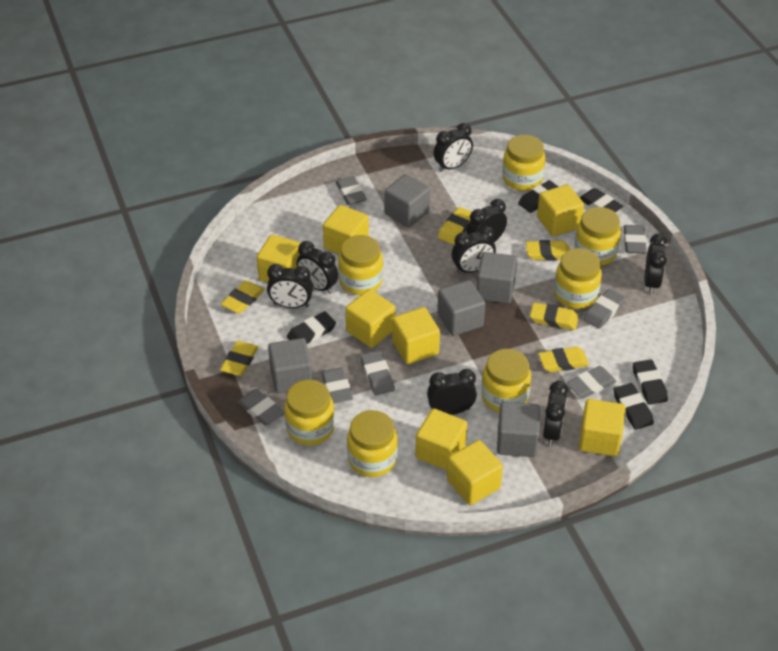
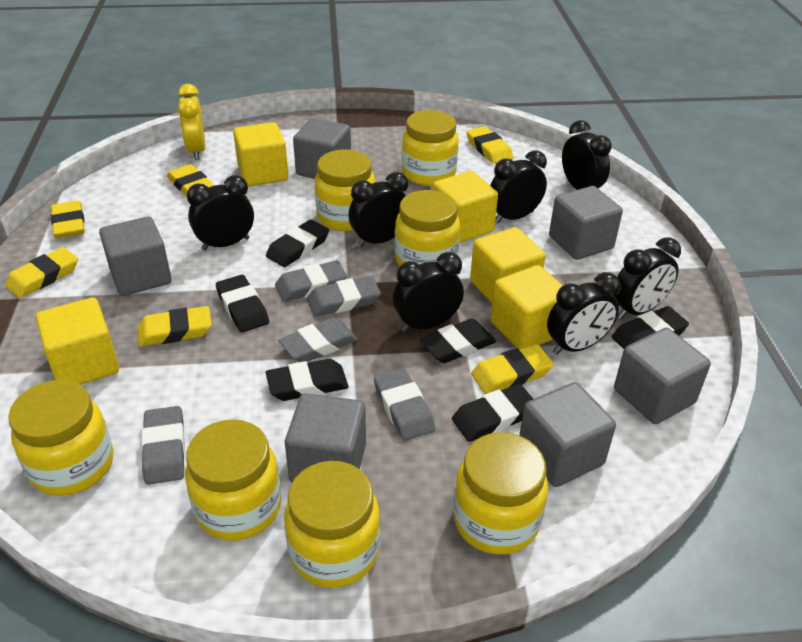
black clock: [267,264,313,308] [297,241,338,294] [427,369,477,415] [434,123,473,172] [452,226,496,274] [466,199,507,242] [543,381,568,446] [644,234,667,294] = 8 -> [187,175,254,251] [349,172,408,247] [393,252,464,332] [490,150,547,223] [547,272,621,355] [562,120,612,190] [613,237,681,319] = 7
black eraser: [287,311,336,344] [518,180,559,213] [579,188,623,212] [613,383,654,430] [633,360,668,405] = 5 -> [216,275,269,333] [266,220,329,267] [266,359,349,401] [420,318,496,363] [452,384,533,442] [612,306,689,349] = 6
grey cube: [268,338,313,394] [384,174,430,227] [437,280,485,336] [476,252,517,304] [497,402,540,457] = 5 -> [99,216,172,296] [285,393,366,483] [293,118,351,179] [519,382,616,487] [549,186,623,260] [614,328,711,424] = 6
grey eraser: [237,389,285,425] [321,368,353,404] [336,176,367,205] [361,350,395,396] [566,366,617,399] [583,289,626,329] [624,225,647,254] = 7 -> [141,406,185,485] [275,260,347,302] [278,317,358,362] [307,276,381,316] [374,368,435,441] = 5
yellow clock: none = 0 -> [178,84,205,160] = 1
yellow cube: [257,235,301,282] [323,205,369,254] [345,289,395,348] [392,307,440,364] [415,408,467,470] [447,440,503,505] [537,184,584,237] [579,399,625,456] = 8 -> [36,297,119,385] [233,122,288,186] [433,171,498,243] [470,227,545,303] [491,265,563,349] = 5

